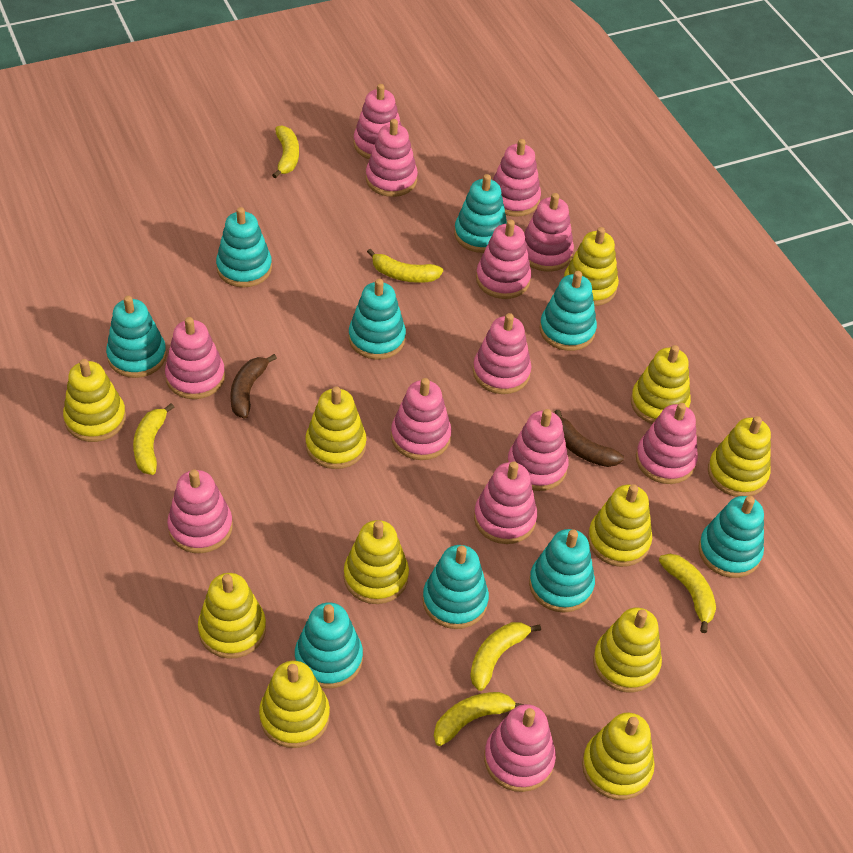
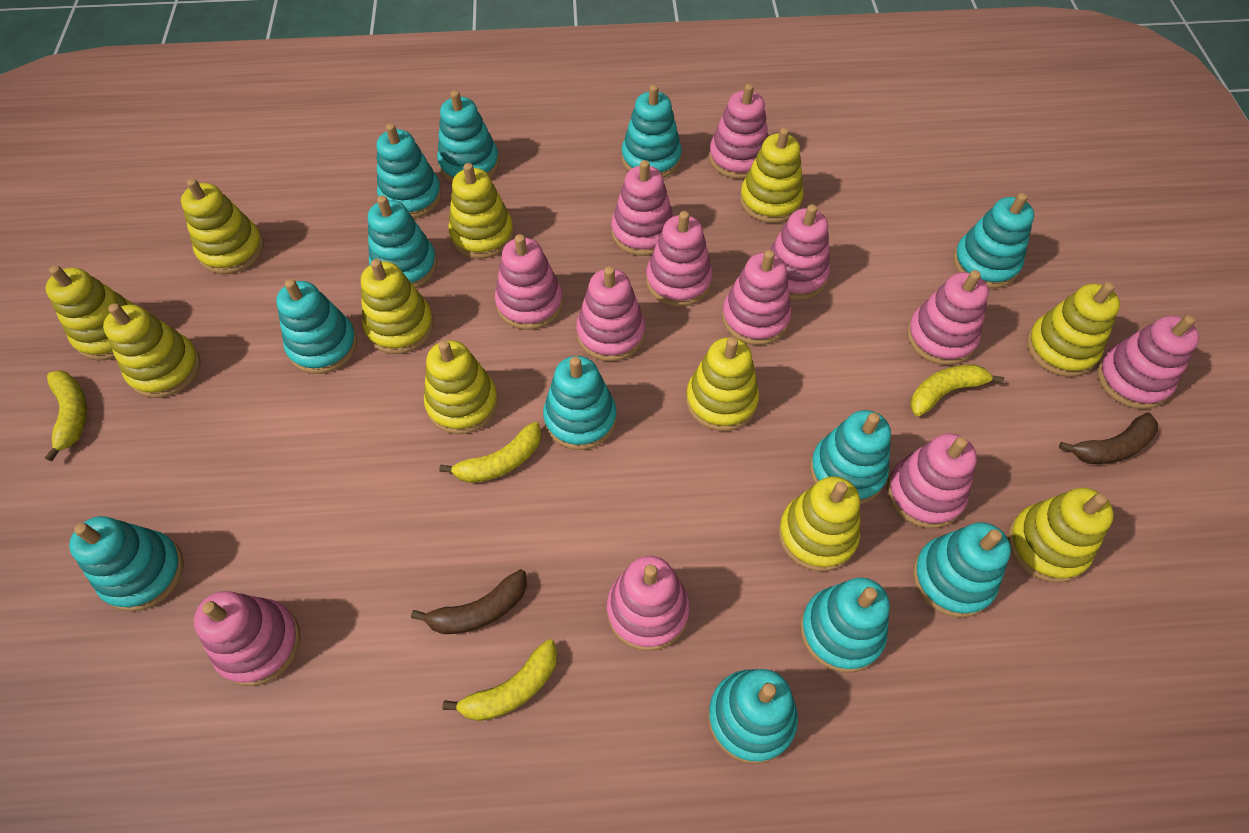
pink stacking toy: [165,317,225,399] [167,469,233,553] [353,84,402,159] [366,119,418,197] [391,378,452,460] [473,313,531,394] [474,461,537,544] [476,220,531,299] [484,704,556,792] [493,139,541,217] [507,409,569,491] [524,193,574,272] [636,403,698,484] = 13 -> [194,591,300,686] [495,234,563,330] [576,266,645,361] [607,556,690,651] [611,160,674,256] [646,211,713,307] [709,84,768,179] [722,250,791,345] [770,204,830,300] [887,434,977,528] [907,270,989,365] [1097,315,1199,409] = 12
turquoise stacking toy: [106,296,167,378] [216,207,272,288] [295,602,363,689] [349,279,406,359] [423,545,489,629] [454,174,507,253] [529,529,595,613] [540,271,597,351] [698,496,764,578] = 9 -> [69,516,184,612] [276,279,357,374] [368,195,437,288] [376,123,442,218] [437,90,499,182] [543,356,616,450] [622,84,682,178] [708,669,798,764] [800,578,890,673] [810,410,891,504] [913,522,1011,618] [953,193,1034,288] = 12
yellow banana: [133,403,174,475] [272,126,299,178] [367,249,443,283] [434,692,524,746] [470,622,541,691] [659,554,716,633] = 6 -> [45,370,87,462] [439,422,542,483] [442,639,558,721] [910,364,1004,416] = 4

